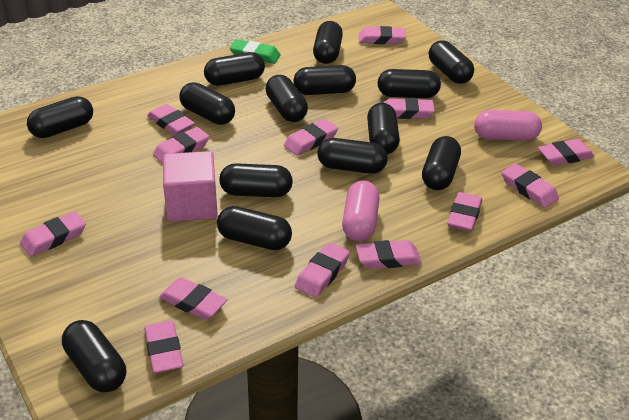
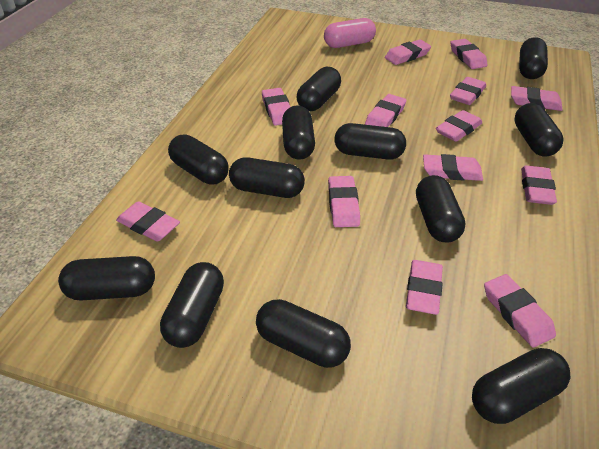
black capsule: [27,96,93,138] [62,320,126,393] [180,82,235,125] [204,52,265,86] [217,206,292,250] [219,163,293,197] [265,75,308,122] [293,65,356,95] [313,21,343,64] [318,138,388,174] [367,103,400,154] [377,69,441,98] [422,136,461,190] [429,40,474,84] = 14 -> [58,256,155,301] [160,262,224,348] [168,135,229,185] [229,157,305,198] [256,299,351,368] [282,105,315,160] [297,67,341,111] [335,123,406,160] [416,175,465,242] [472,348,570,424] [514,103,564,157] [519,37,548,79] = 12
green eraser: [230,39,281,64] = 1 -> none = 0
pink capsule: [342,181,380,241] [474,110,542,141] = 2 -> [324,18,376,48] = 1
pink cube: [163,151,218,222] = 1 -> none = 0

